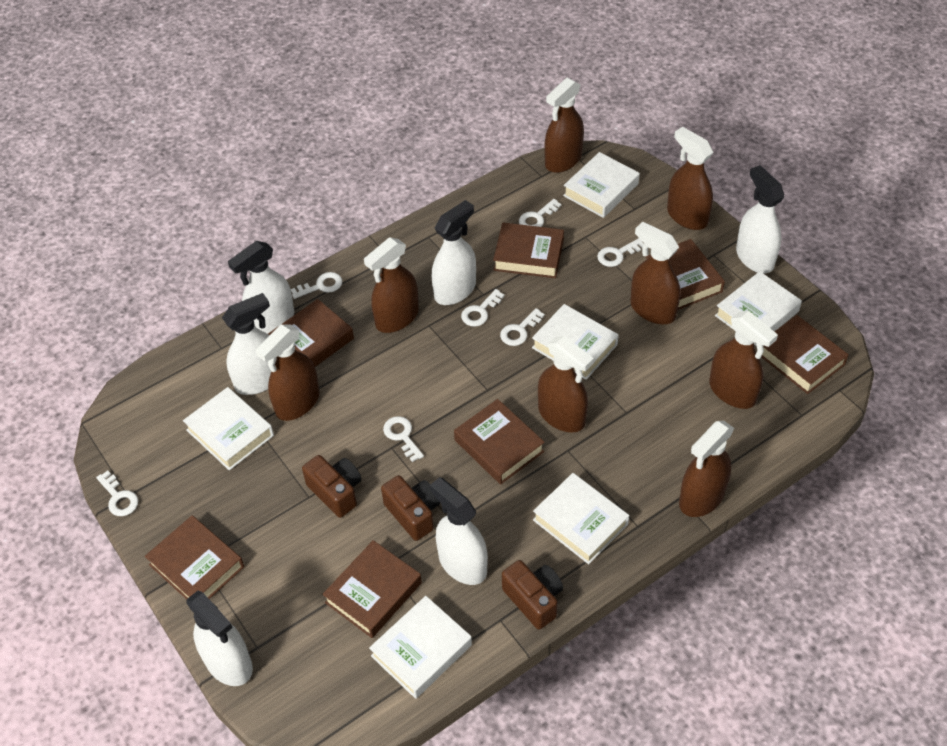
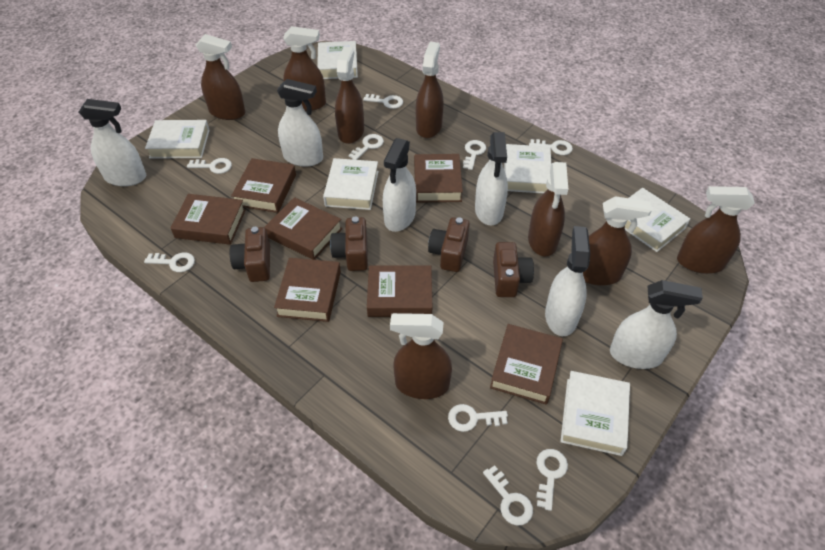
brown camera: [302,455,361,518] [381,475,440,541] [502,560,563,630] = 3 -> [229,227,270,282] [330,217,368,271] [428,217,470,272] [493,242,534,297] = 4
white key: [96,471,138,516] [291,272,342,299] [383,416,424,462] [461,289,505,327] [500,308,545,346] [519,199,562,227] [597,238,644,267] = 7 -> [144,252,195,272] [187,158,232,174] [349,134,384,160] [363,94,403,109] [448,404,508,432] [463,140,486,170] [483,465,533,526] [529,139,573,155] [536,449,568,511] = 9

